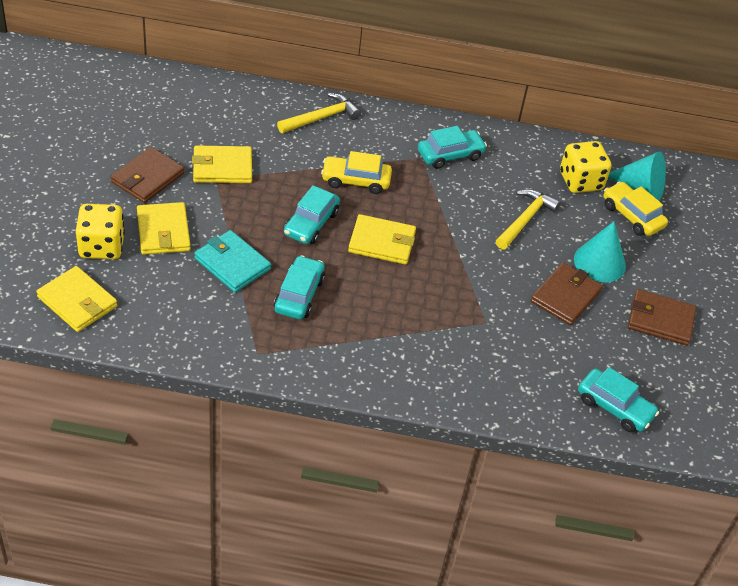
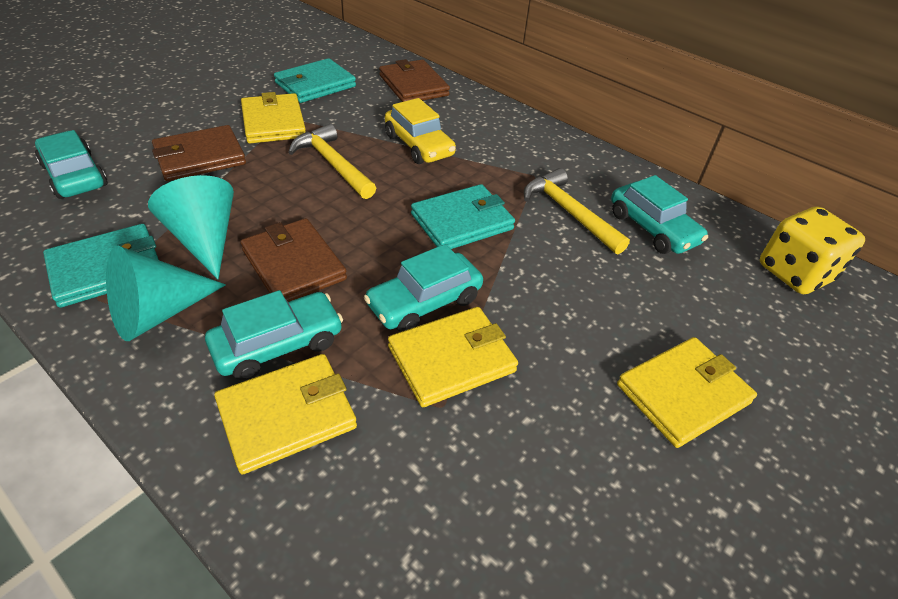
turquoise wallet: [194,230,271,292] = 1 -> [43,224,159,308] [274,58,356,103] [411,184,515,249] = 3
yellow car: [321,151,392,194] [604,181,668,236] = 2 -> [385,98,456,164] = 1
yellow dice: [76,204,125,259] [560,141,611,193] = 2 -> [760,207,865,294] = 1

